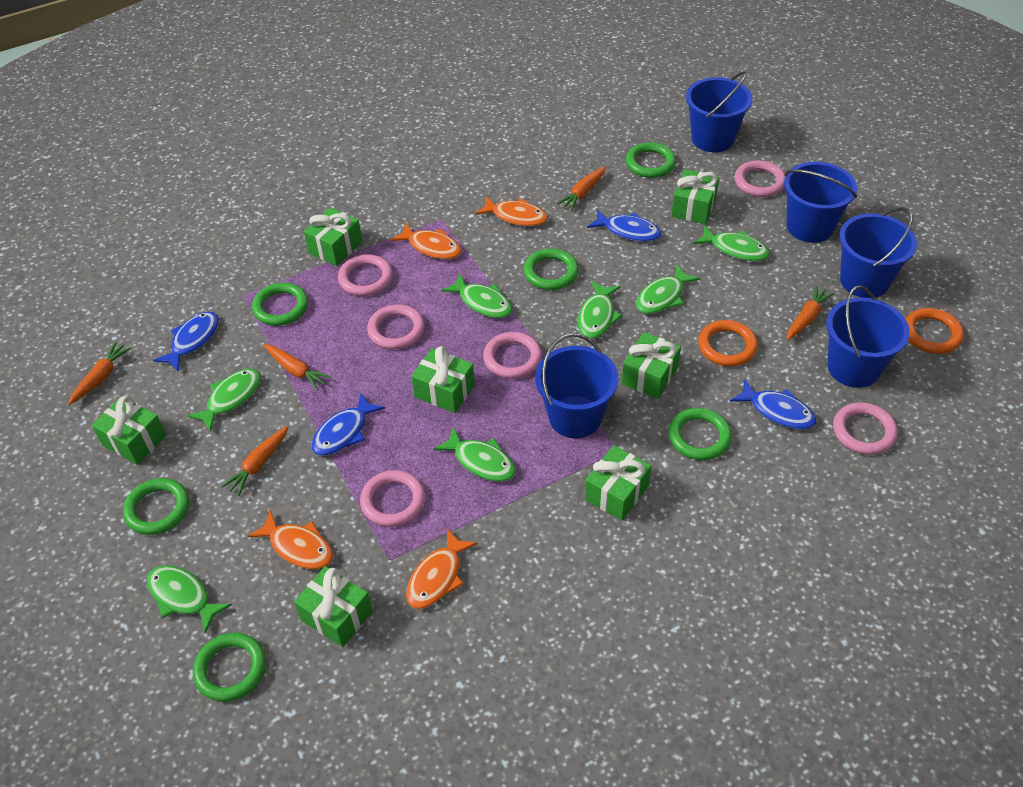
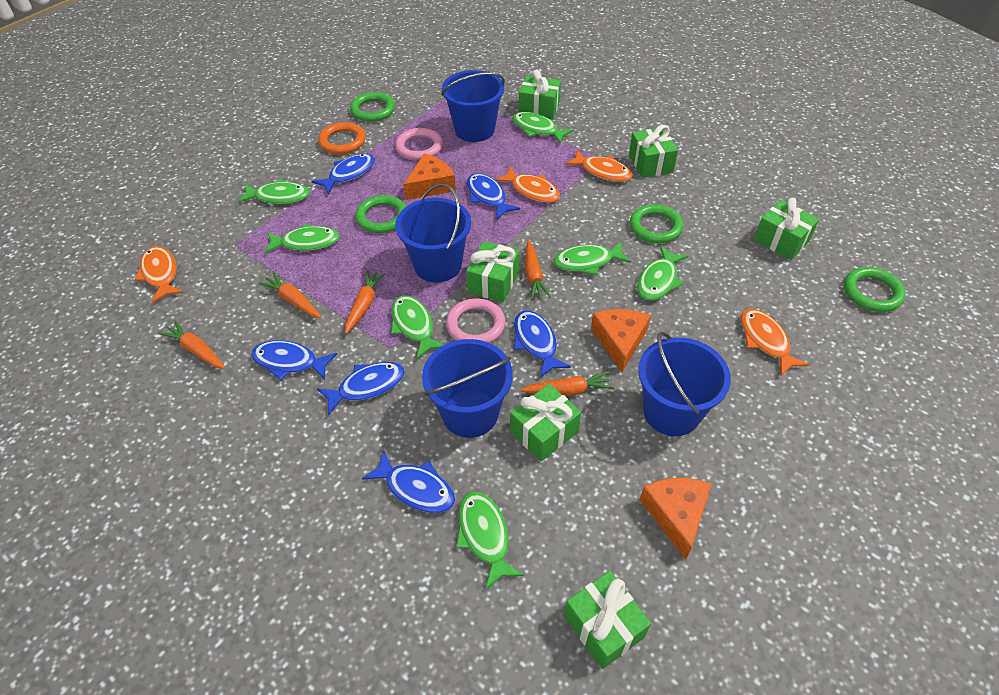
blue bucket: [535,333,618,438] [686,71,752,152] [784,162,857,243] [826,285,910,388] [839,207,917,298] = 5 -> [395,183,471,283] [422,339,513,438] [441,70,505,142] [638,331,731,436] = 4
blue fish: [153,311,219,372] [312,393,385,456] [587,209,661,242] [730,379,817,429] = 4 -> [251,340,337,380] [312,154,375,195] [317,362,405,415] [362,450,455,513] [467,173,520,219] [514,310,571,378] = 6
green gift: [92,395,167,465] [294,566,373,647] [304,207,363,266] [411,346,475,413] [585,445,651,521] [622,332,681,399] [671,169,719,224] = 7 -> [466,241,519,302] [510,384,581,462] [519,69,561,119] [564,571,651,669] [629,125,678,178] [754,198,819,260] = 6
green ring: [123,478,189,535] [193,633,266,702] [252,283,308,326] [524,249,579,290] [626,142,676,178] [668,408,732,460] = 6 -> [350,92,395,122] [355,195,406,233] [630,204,683,243] [844,267,906,312] = 4
orange cheese: none = 0 -> [403,153,456,200] [591,309,651,372] [640,478,712,560] = 3
orange ring: [698,320,758,366] [905,308,964,354] = 2 -> [318,122,366,154] = 1
pink ring: [338,254,393,296] [360,470,425,527] [367,305,424,349] [483,332,542,379] [734,160,785,197] [833,402,898,455] = 6 -> [395,128,443,161] [446,298,505,343] = 2

